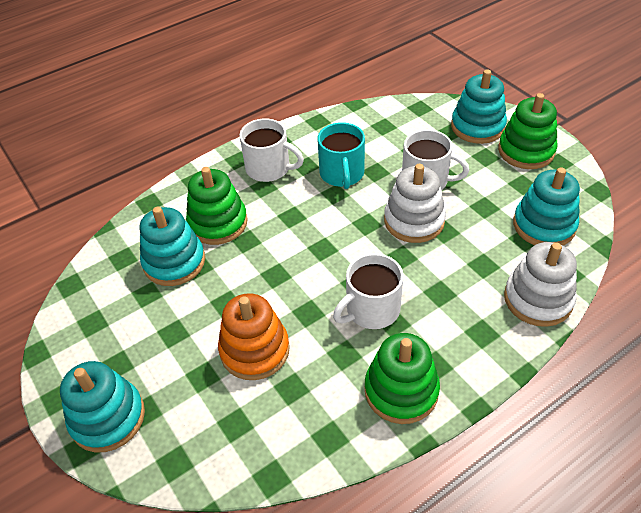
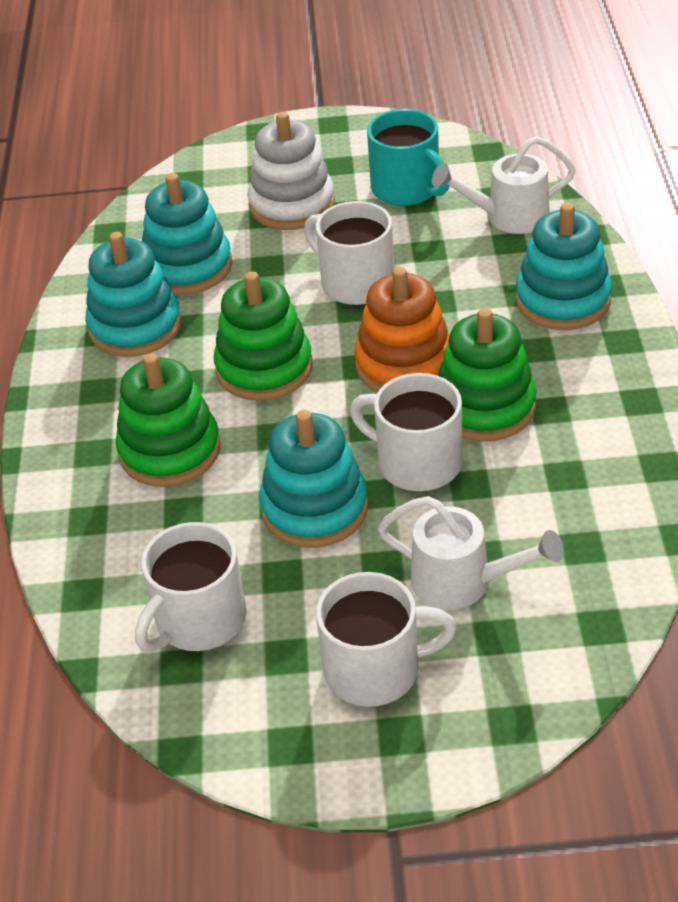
white mug: [239,119,304,182] [333,253,404,329] [402,129,469,190] = 3 -> [135,522,246,652] [304,201,394,305] [316,572,457,707] [350,373,463,491] = 4
white stacking toy: [384,164,446,243] [504,242,577,327] = 2 -> [247,112,335,230] = 1
white watering can: none = 0 -> [378,496,564,610] [432,136,576,234] = 2

